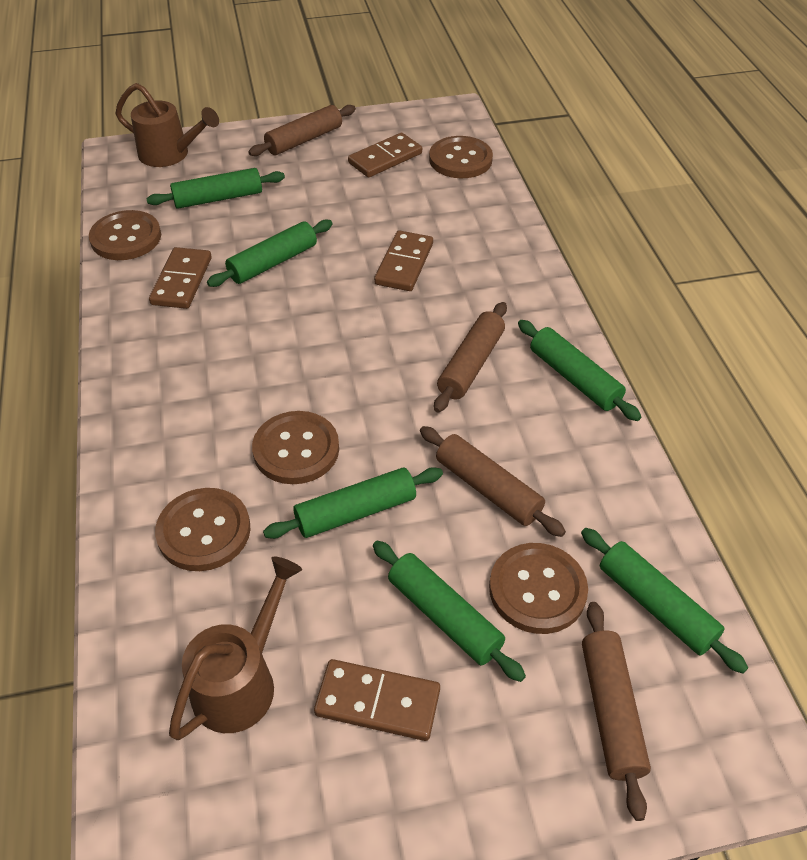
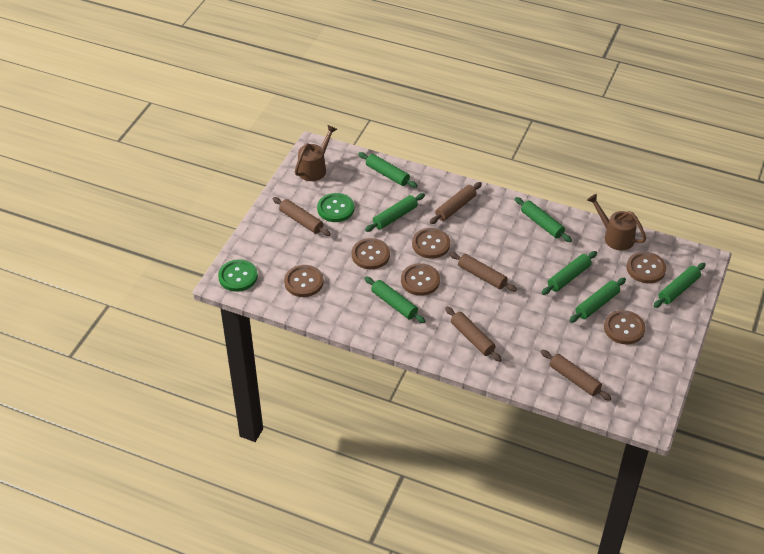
brown button: [89,210,161,260] [155,488,251,571] [252,411,339,484] [429,136,493,178] [489,543,588,634] = 5 -> [284,265,324,297] [352,238,390,269] [401,263,440,296] [412,228,450,259] [604,310,645,344] [626,252,666,283] = 6
brown domino: [149,247,212,309] [314,659,440,741] [348,133,422,178] [374,230,433,291] = 4 -> none = 0
brown rolling pin: [248,105,356,156] [420,426,566,537] [434,302,507,412] [582,602,651,821] = 4 -> [273,197,331,236] [430,182,482,224] [445,307,502,362] [449,252,517,292] [541,350,612,401] = 5
green button: none = 0 -> [218,259,258,292] [317,193,354,222] = 2
green rolling pin: [146,168,285,209] [207,220,333,287] [263,467,443,539] [373,541,526,682] [518,320,641,421] [581,528,748,674] = 6 -> [358,152,418,188] [364,276,426,323] [365,193,425,232] [515,197,572,242] [542,251,597,295] [569,278,626,323] [654,263,706,308] = 7

